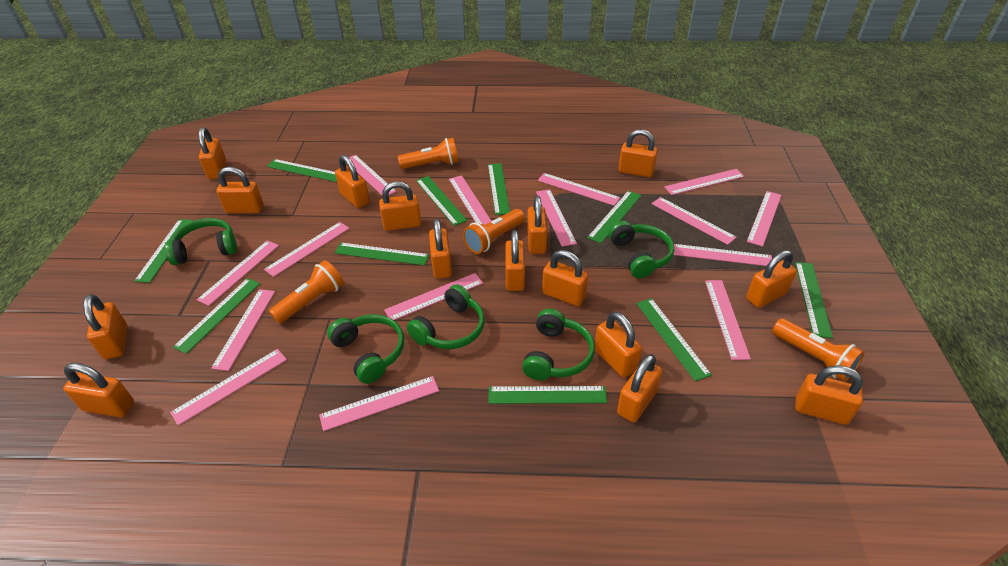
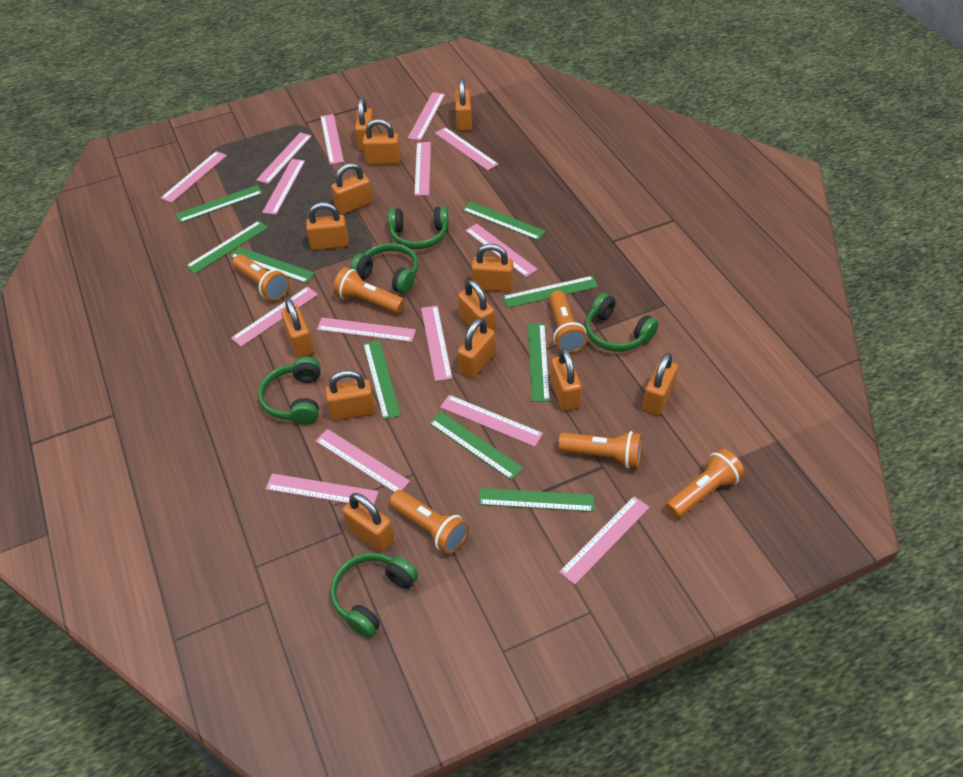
green ruler: [134,219,193,283] [173,278,260,354] [267,159,337,182] [335,243,429,266] [416,176,467,226] [488,163,510,215] [488,386,607,404] [587,191,641,243] [636,298,712,381] [795,262,833,338] = 10 -> [176,185,263,223] [186,221,268,274] [230,247,315,283] [363,340,401,420] [429,412,523,480] [462,202,546,240] [478,488,594,512] [502,276,598,308] [528,324,550,402] = 9
orange flashlight: [269,260,344,324] [398,138,459,169] [463,209,525,254] [772,318,865,382] = 4 -> [233,254,290,301] [333,267,405,313] [389,490,469,554] [549,290,587,353] [558,431,642,469] [666,448,745,519] = 6
orange padlock: [63,363,134,417] [83,294,127,359] [198,127,226,179] [216,167,263,213] [335,155,370,208] [379,181,421,231] [429,218,452,278] [505,230,525,291] [527,196,547,254] [542,250,588,306] [595,312,642,378] [617,354,662,423] [618,129,658,177] [746,250,797,308] [795,365,863,425] = 15 -> [281,298,314,358] [306,202,349,250] [325,370,375,421] [331,163,373,214] [343,493,394,552] [355,98,375,151] [363,119,401,165] [455,79,472,131] [458,280,495,332] [458,318,496,378] [471,244,513,292] [551,348,582,411] [643,353,678,415] = 13

